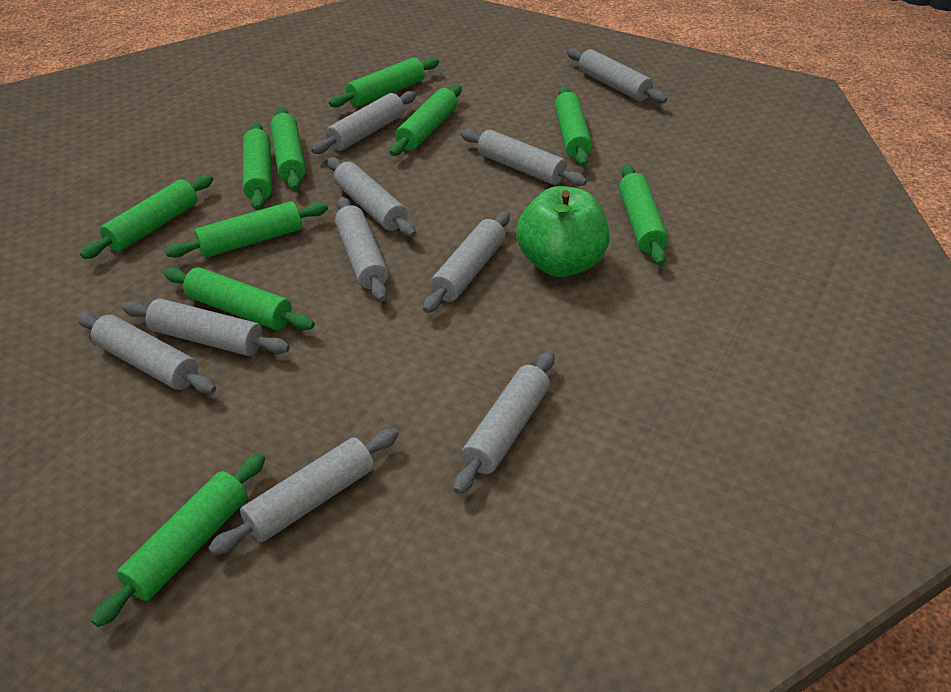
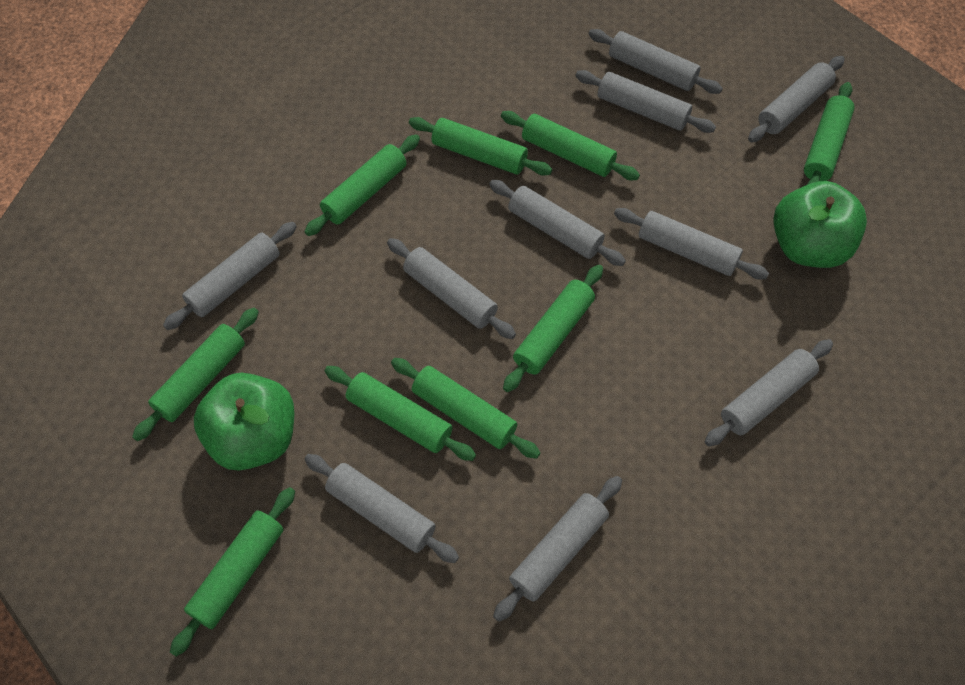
green apple: [516,186,610,277] = 1 -> [194,373,295,470] [773,181,867,268] = 2
green rolling pin: [80,175,213,259] [91,453,265,627] [164,267,315,330] [165,201,328,258] [243,122,272,210] [270,108,306,191] [329,58,439,108] [389,85,461,156] [554,87,592,167] [619,165,668,266] = 10 -> [132,308,259,441] [170,487,295,657] [304,134,420,236] [325,366,476,461] [391,358,540,459] [409,117,552,176] [501,111,640,180] [503,265,603,392] [804,82,855,185] = 9

